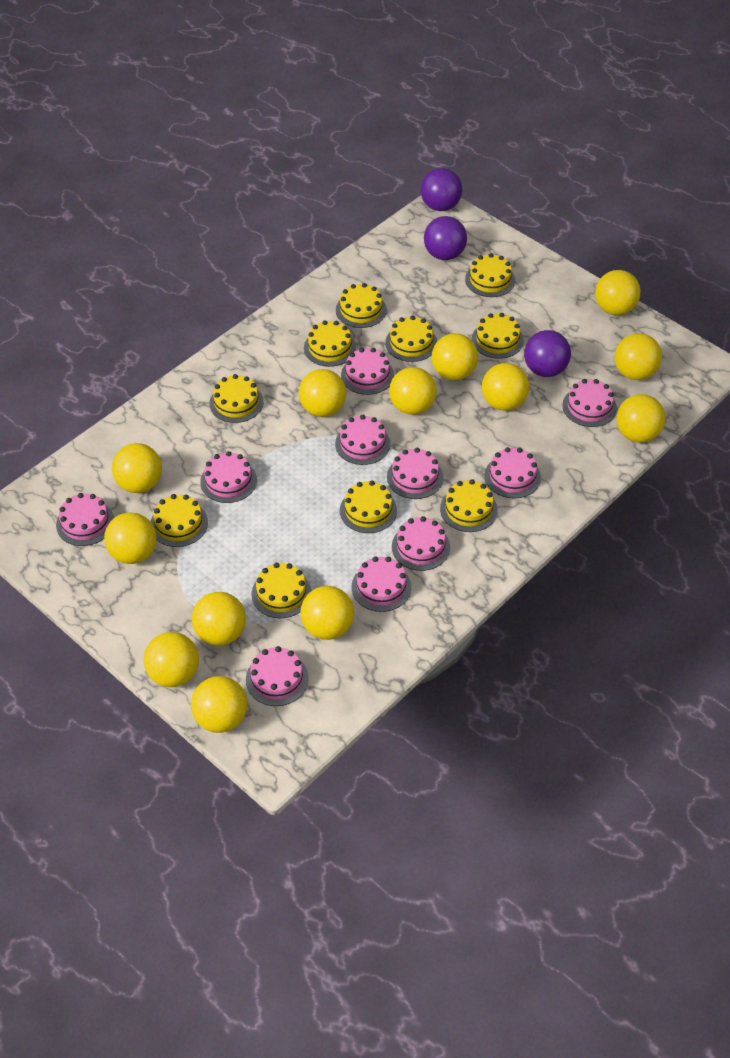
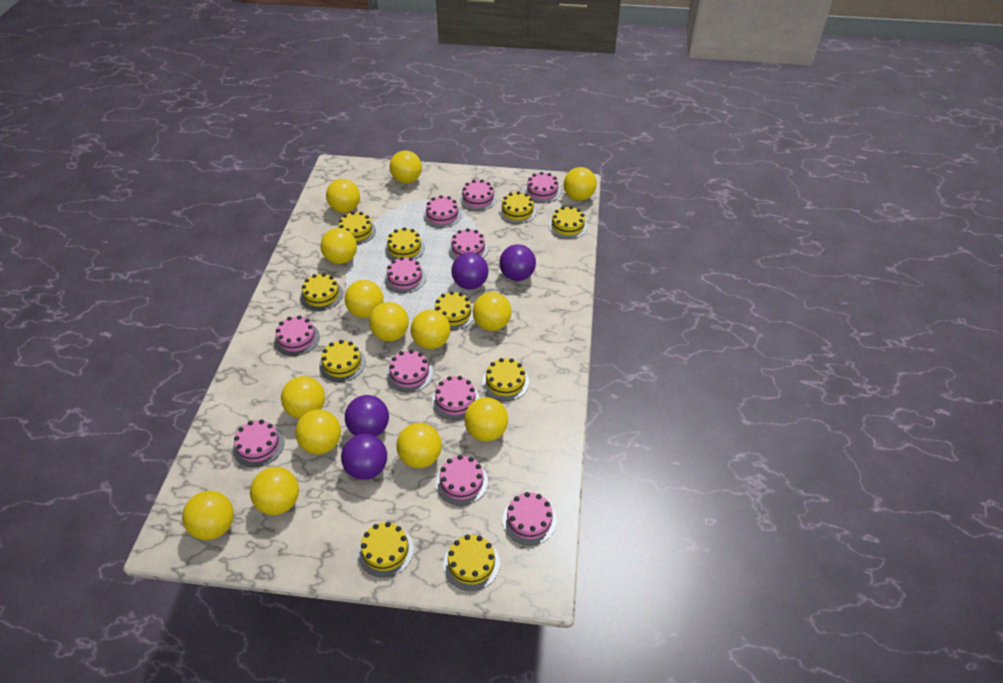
pink cake: [56,493,114,546] [200,451,257,503] [246,646,309,706] [335,415,390,465] [341,348,394,395] [351,556,411,612] [387,448,443,499] [392,516,450,571] [484,447,541,498] [562,379,617,427] = 10 -> [233,420,284,467] [274,316,320,356] [384,257,426,293] [386,349,433,392] [423,195,462,228] [432,376,480,420] [436,455,488,506] [448,228,488,260] [460,179,497,211] [502,492,557,545] [524,172,561,203] = 11
purple ball: [420,168,462,211] [424,216,467,260] [524,330,571,377] = 3 -> [341,434,387,480] [345,395,389,436] [451,253,488,290] [499,244,536,281] = 4
yellow ball: [104,512,157,564] [112,443,162,493] [143,632,199,687] [191,676,248,733] [192,592,246,646] [299,369,346,417] [300,586,354,640] [389,367,437,415] [431,333,478,380] [482,363,529,411] [595,270,640,315] [615,333,662,380] [616,394,666,443] = 13 -> [182,491,234,540] [250,467,299,515] [281,376,325,419] [295,409,341,454] [320,228,357,264] [326,179,360,213] [345,280,383,318] [369,302,409,341] [390,151,422,183] [397,423,442,468] [411,310,450,349] [464,397,508,441] [473,292,512,331] [564,167,597,201] = 14

